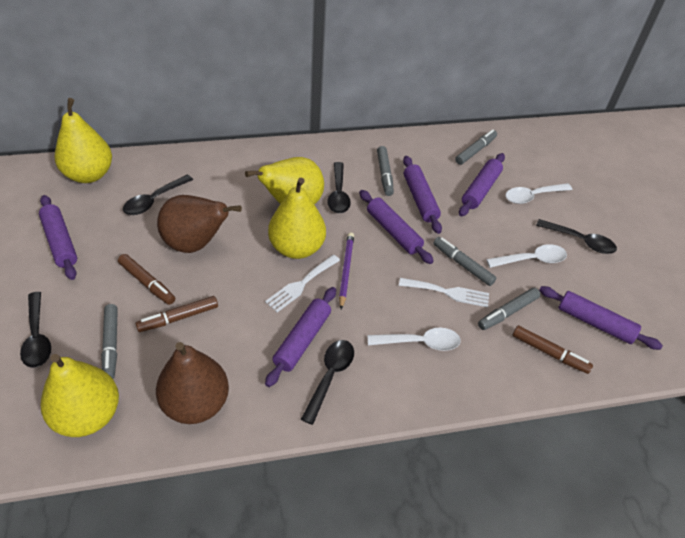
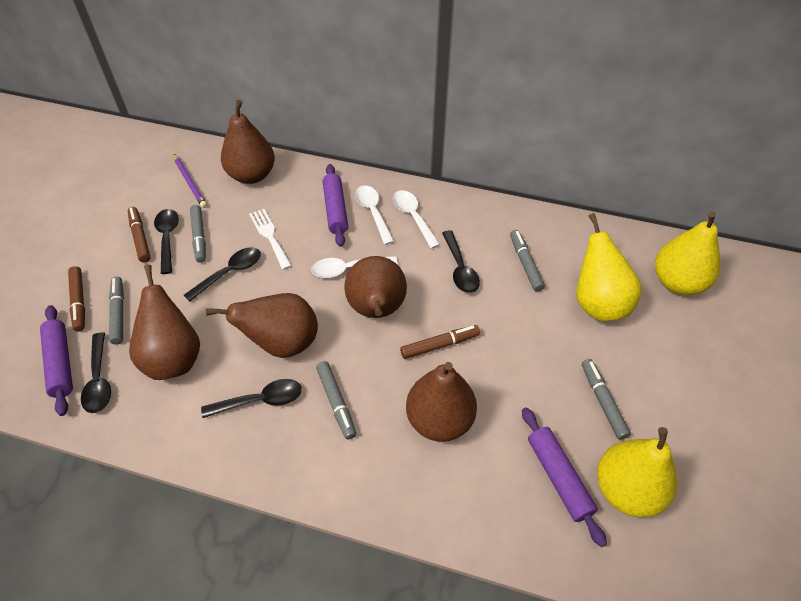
brown pear: [156,342,229,424] [157,195,242,253] = 2 -> [129,265,200,380] [206,293,318,358] [221,100,275,184] [344,256,407,318] [406,362,477,442] = 5
purple rolling pin: [39,195,77,280] [265,287,336,387] [359,190,434,264] [403,156,442,234] [459,153,505,217] [539,286,663,350] = 6 -> [40,305,73,416] [323,164,348,247] [522,407,607,547] = 3
white fork: [265,255,340,312] [399,278,489,308] = 2 -> [249,209,292,270] = 1
yellow pear: [41,354,119,437] [55,98,112,183] [245,157,324,205] [268,178,326,259] = 4 -> [576,213,642,321] [597,427,678,517] [655,211,720,295] = 3

